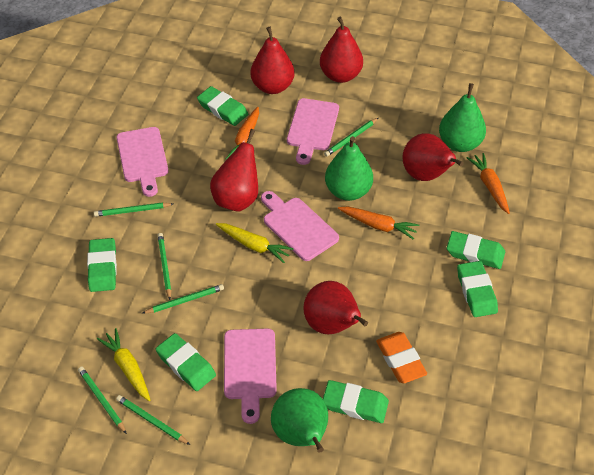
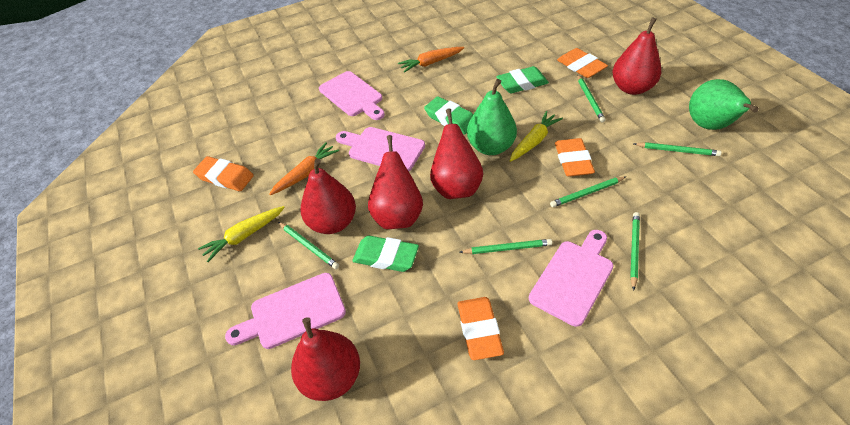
green eraser: [87,238,117,292] [156,333,216,391] [197,86,248,126] [323,380,389,423] [447,231,505,269] [457,261,498,317] = 6 -> [353,236,419,272] [424,96,473,135] [496,66,549,93] = 3
green pear: [271,388,328,453] [325,136,373,201] [439,83,486,152] = 3 -> [467,79,517,155] [689,79,759,130] = 2
orange carrot: [226,107,259,160] [338,206,420,240] [467,153,510,214] = 3 -> [269,142,339,195] [398,47,464,73] = 2
orange eraser: [376,332,427,383] = 1 -> [193,156,254,191] [457,297,504,360] [555,138,595,177] [557,48,608,78] = 4

